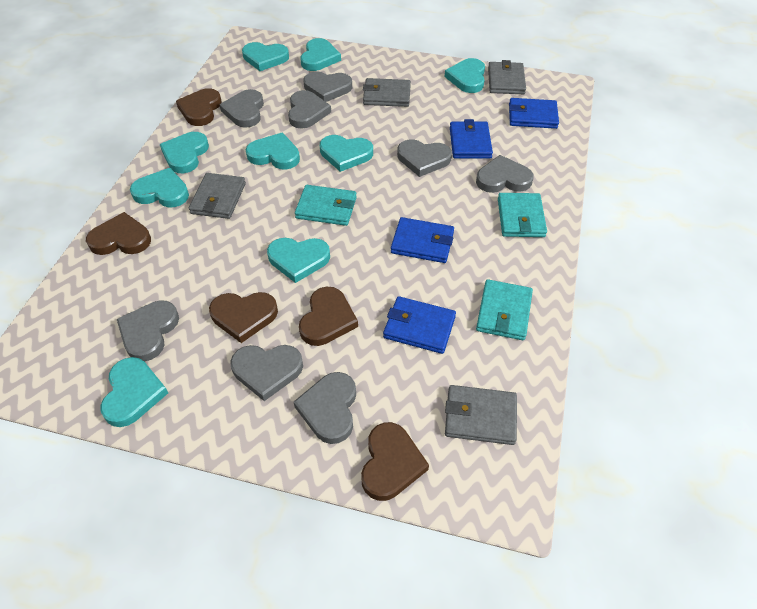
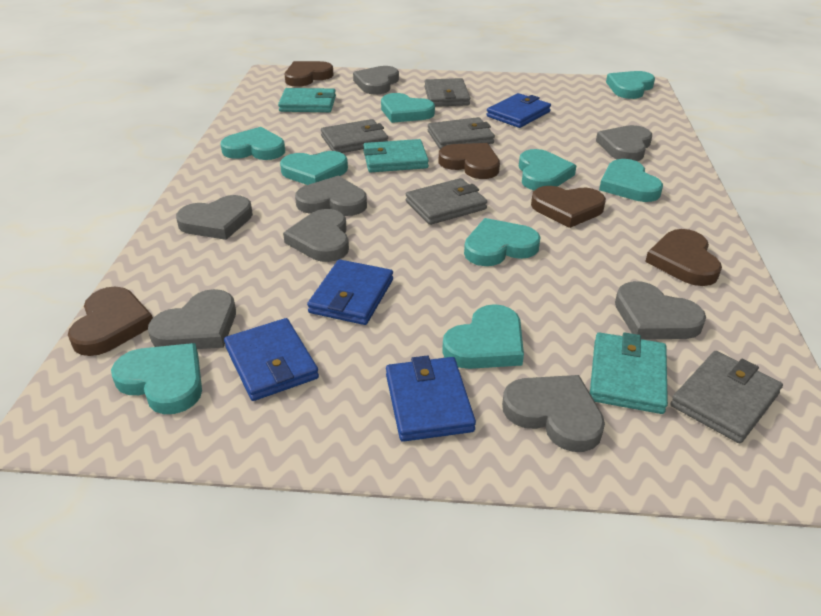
grey wallet: [189,173,246,219] [363,78,411,107] [445,385,517,445] [488,60,526,94] = 4 -> [321,119,388,153] [406,178,487,225] [424,78,470,107] [428,117,495,149] [670,351,783,443] = 5

